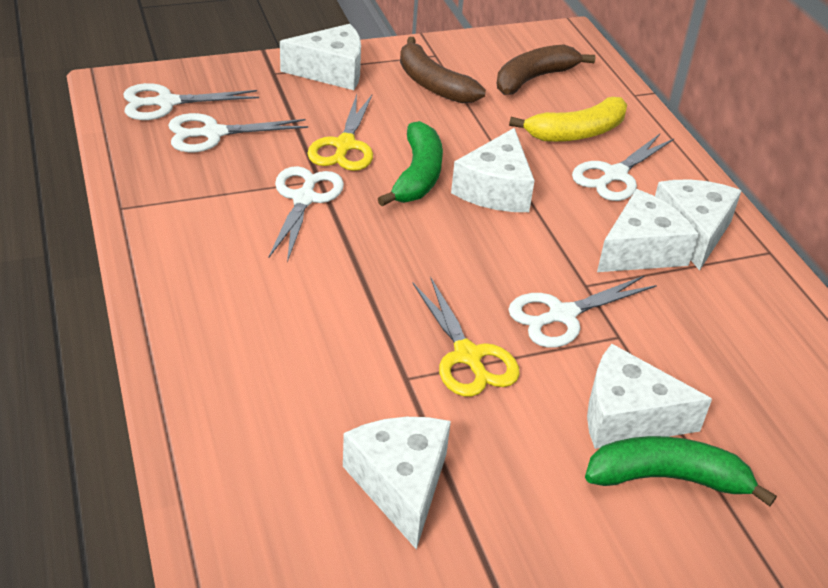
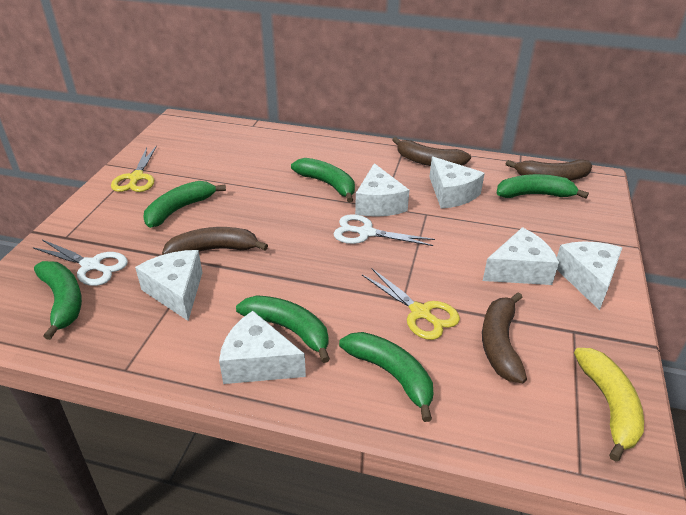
brown banana: [400,37,486,103] [497,45,595,95] = 2 -> [162,227,268,255] [393,137,471,166] [482,292,527,383] [506,159,592,181] = 4
green banana: [378,121,443,206] [585,436,777,506] = 2 -> [34,261,82,340] [143,181,226,228] [236,295,330,363] [291,158,355,203] [339,332,434,422] [497,174,589,199] = 6
white scissors: [123,83,259,120] [168,113,308,152] [268,166,344,262] [508,275,657,348] [572,134,674,201] = 5 -> [33,240,128,286] [333,214,435,246] = 2

